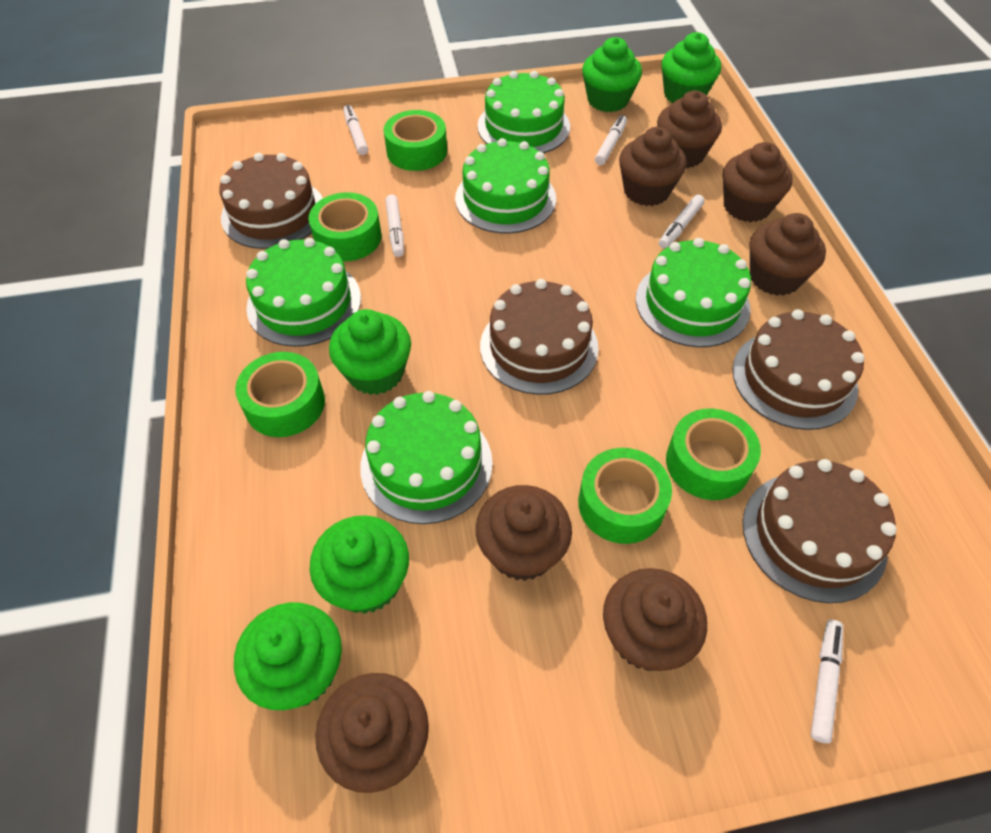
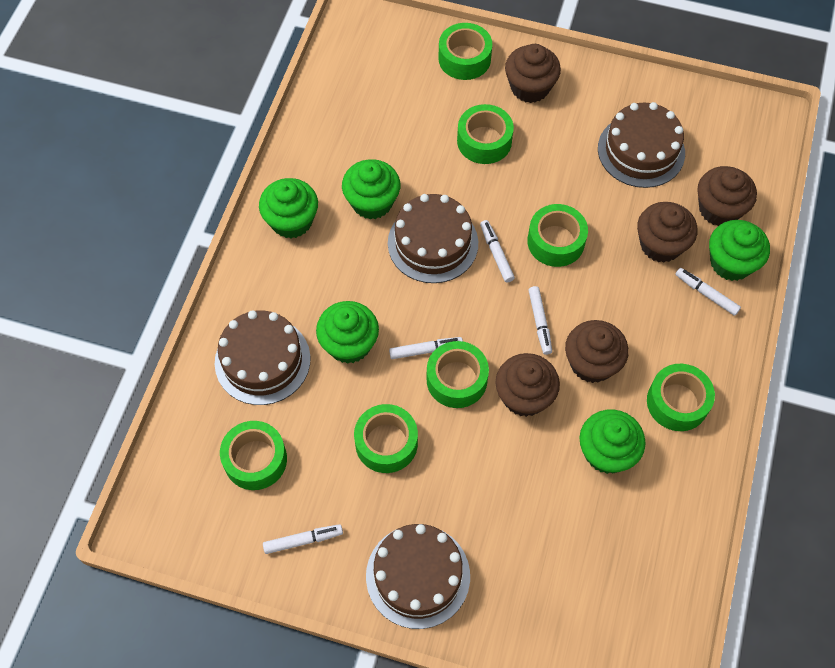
brown cupcake: [315,673,429,793] [476,485,572,581] [603,568,707,671] [619,127,687,206] [657,91,722,168] [723,142,793,222] [750,213,826,296] = 7 -> [496,353,560,417] [505,44,561,103] [565,320,629,383] [637,202,697,263] [697,166,757,226] = 5
green cake: [246,238,361,347] [360,391,493,524] [455,138,556,234] [477,71,570,153] [636,238,751,347] = 5 -> none = 0
green tape: [235,352,325,437] [308,192,381,261] [384,110,447,171] [578,448,672,544] [666,409,761,500] = 5 -> [220,421,287,490] [354,404,418,473] [427,341,489,408] [438,23,492,80] [457,104,514,164] [527,204,588,267] [647,364,715,431] = 7

